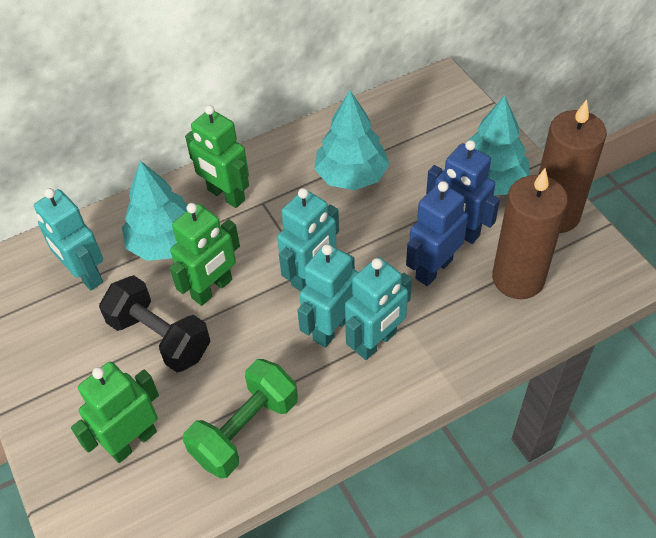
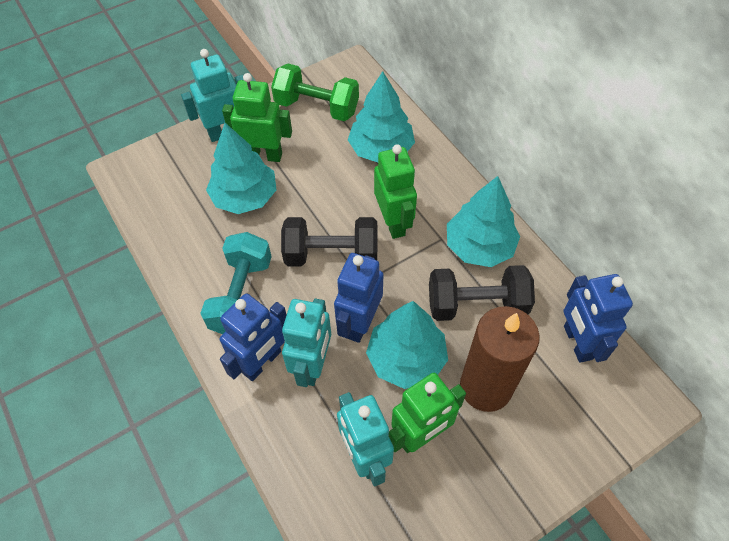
black dumbbell: [99,275,211,372] = 1 -> [281,217,377,266] [429,265,535,321] = 2
blue robot: [406,181,468,286] [426,140,500,244] = 2 -> [220,293,287,381] [334,253,383,343] [563,274,633,363] = 3
brown candle: [492,168,568,299] [539,100,607,233] = 2 -> [460,306,540,412] = 1
turquoise dumbbell: none = 0 -> [200,232,272,334] = 1
turquoise robot: [34,188,103,290] [277,188,339,291] [297,244,358,348] [345,257,412,360] = 4 -> [181,49,244,142] [282,299,331,387] [337,392,394,486] = 3
turquoise tree: [122,161,188,261] [314,90,390,190] [467,96,530,196] = 3 -> [206,123,277,214] [348,71,415,162] [366,301,448,389] [447,176,520,267] = 4

